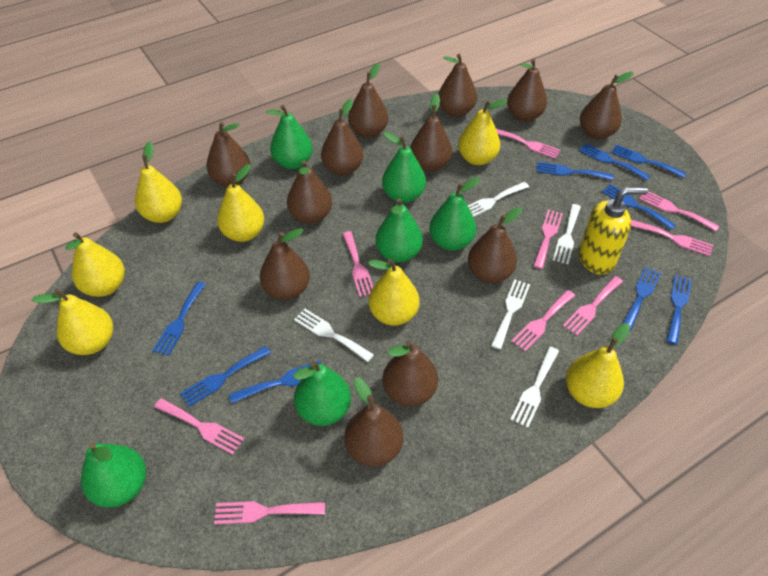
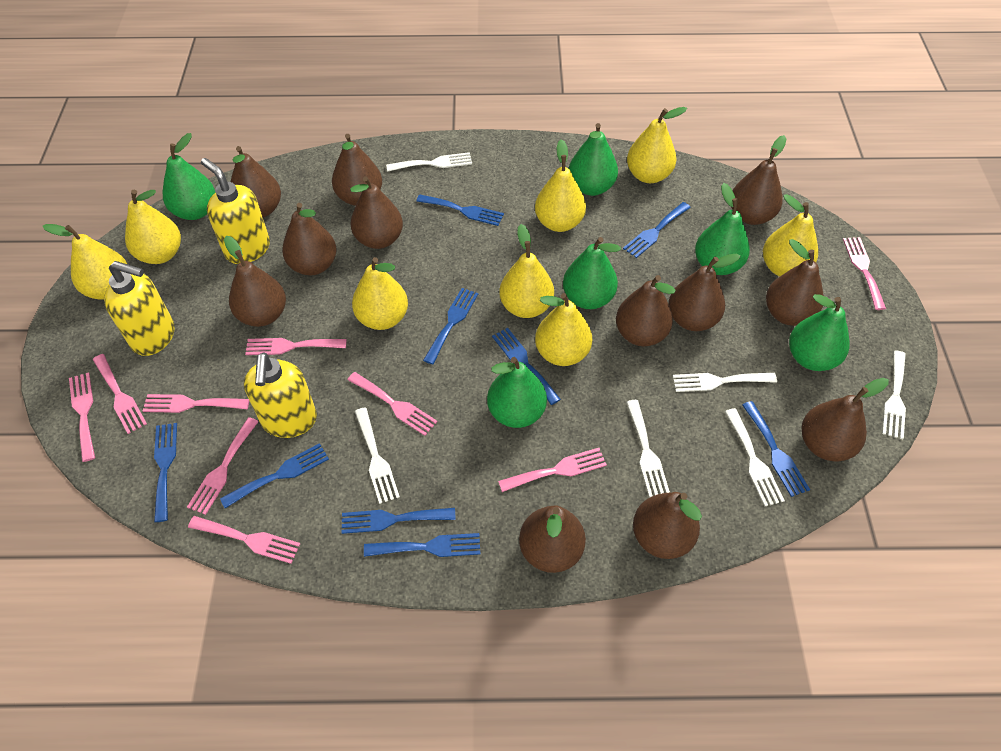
white fork: [294,309,374,362] [468,182,529,217] [491,279,530,350] [510,347,559,428] [553,204,581,264] = 5 -> [355,408,400,504] [386,152,472,172] [626,400,670,497] [673,373,777,392] [725,408,785,506] [882,350,906,439] = 6
yellow pear: [32,289,113,355] [65,232,125,297] [135,142,182,223] [217,164,264,242] [368,258,420,326] [458,100,507,165] [566,323,630,408] = 7 -> [43,224,127,299] [125,190,181,264] [352,257,408,330] [499,224,554,318] [535,139,586,232] [535,293,592,366] [627,107,687,183] [763,194,818,277] = 8
yellow soap dispenser: [579,187,648,275] = 1 -> [104,261,174,356] [201,158,270,264] [244,352,317,438] = 3

